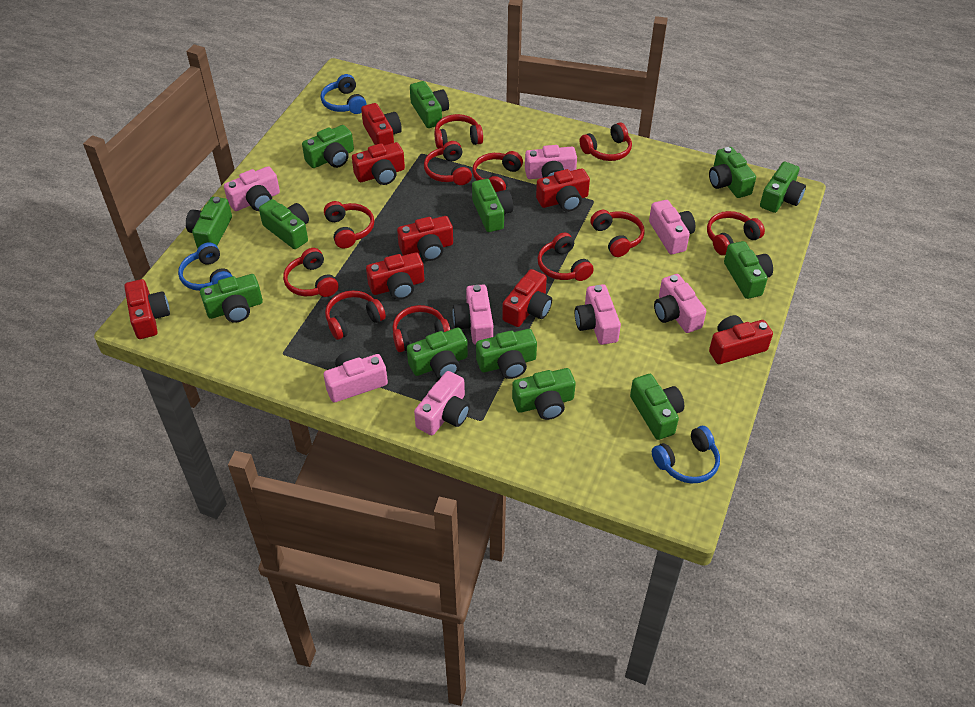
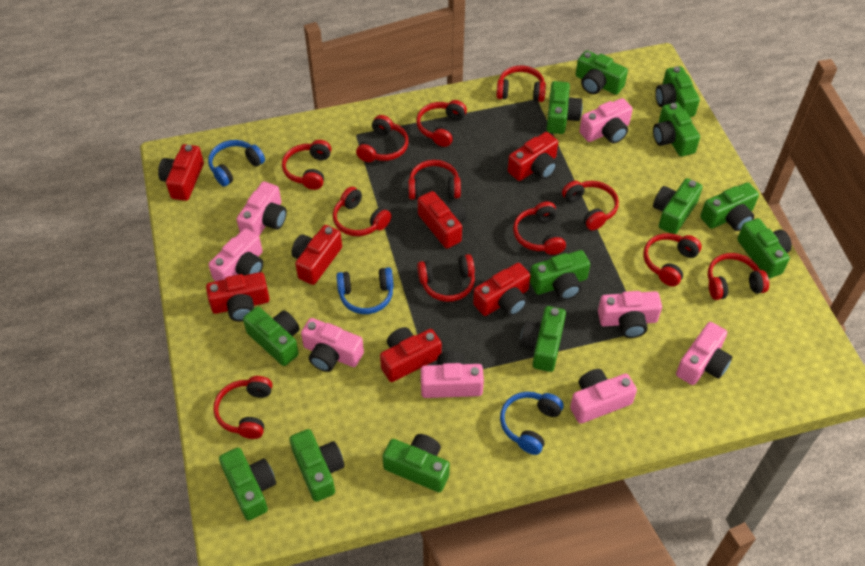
red camera: [124,279,170,339] [352,142,405,185] [361,103,402,145] [366,252,424,300] [397,216,453,261] [502,269,552,327] [536,168,590,212] [709,315,773,364] = 8 -> [158,144,204,201] [206,272,270,321] [291,225,342,285] [380,327,442,382] [418,191,467,249] [473,263,531,316] [508,132,558,181] = 7
red headphones: [283,248,339,297] [324,201,374,249] [325,291,386,340] [392,305,451,352] [424,141,472,185] [434,114,483,149] [472,151,523,192] [538,233,594,281] [580,123,632,161] [590,210,645,257] [707,211,765,255] = 11 -> [213,376,272,439] [282,140,331,190] [333,187,391,236] [356,115,409,162] [408,160,461,200] [416,100,467,147] [417,254,475,302] [496,66,546,102] [513,201,566,255] [562,181,619,231] [643,233,702,286] [708,253,769,300] = 12

